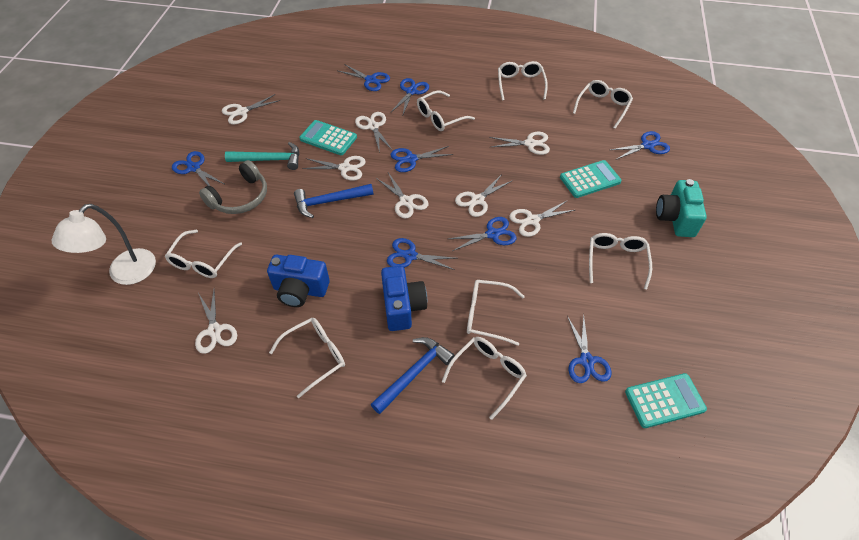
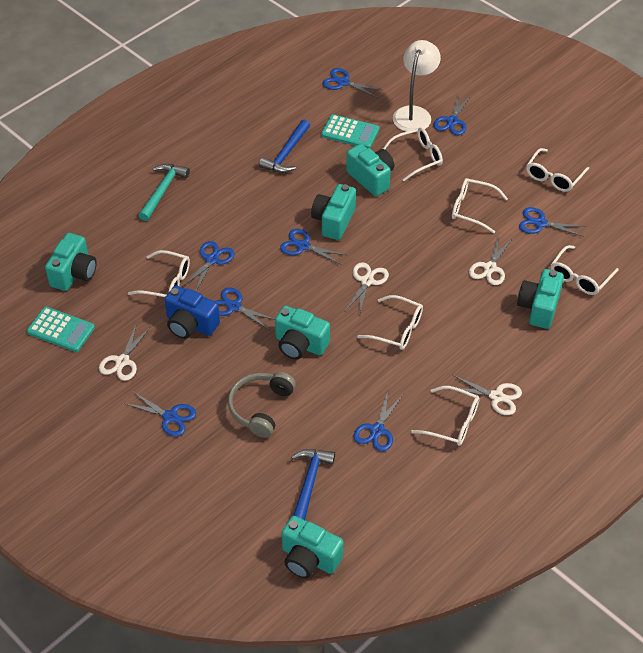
blue camera: [267,255,330,307] [381,266,427,331] = 2 -> [165,286,220,339] = 1
turquoise calculator: [299,120,357,155] [560,160,622,198] [625,373,707,428] = 3 -> [27,307,95,352] [321,114,379,148] = 2
turquoise camera: [656,179,707,237] = 1 -> [45,233,97,291] [275,306,330,359] [281,516,343,579] [311,184,356,240] [346,144,394,196] [517,269,564,329] = 6
white glasses: [165,230,242,278] [269,318,345,398] [417,91,475,131] [442,337,527,420] [467,280,525,346] [498,61,548,101] [573,80,633,129] [589,233,652,290] = 8 -> [128,250,190,297] [357,295,423,350] [382,128,443,181] [411,386,480,446] [452,178,508,234] [526,148,589,192] [551,245,618,295] = 7
white scissors: [195,290,237,354] [222,94,280,125] [302,156,366,181] [355,112,393,153] [376,173,429,219] [455,174,513,217] [489,132,550,155] [509,201,575,237] = 8 -> [99,323,150,381] [344,262,389,315] [453,375,522,415] [469,235,513,285] = 4

